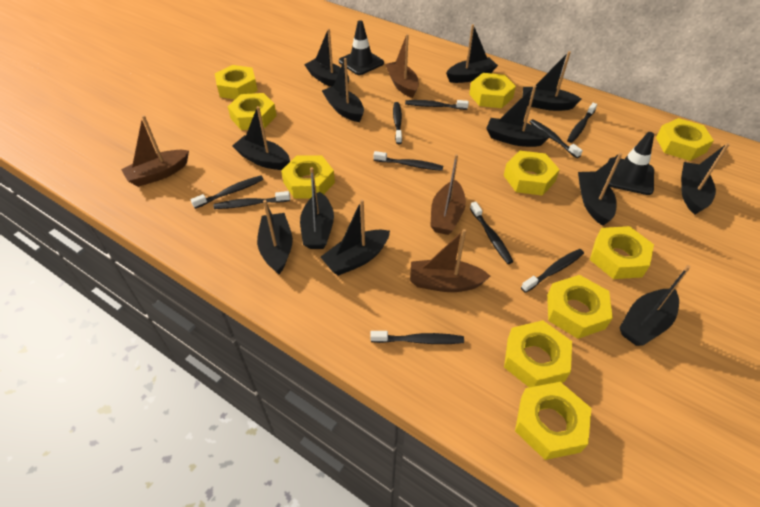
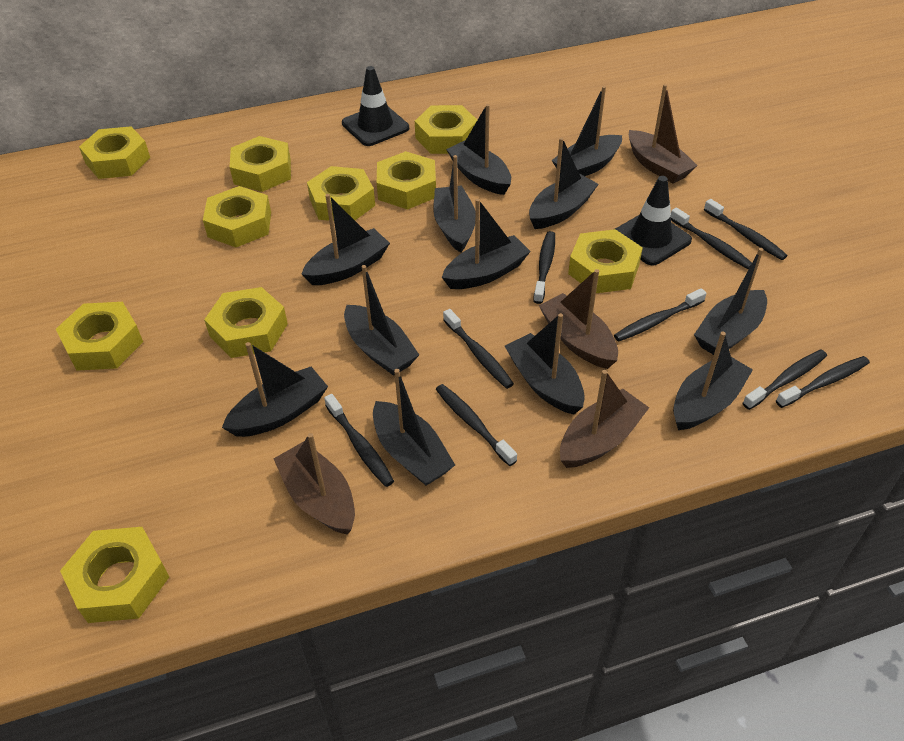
black toothbrush: [191,175,264,209] [214,191,290,209] [370,331,464,344] [373,151,443,171] [393,102,402,144] [405,100,469,110] [470,202,513,264] [521,249,584,293] [530,119,583,158] [567,103,597,143] = 10 -> [324,394,394,487] [436,384,517,466] [443,309,514,389] [533,231,555,304] [614,288,707,341] [671,207,752,269] [704,199,787,260] [742,349,827,410] [776,356,870,408] = 9

